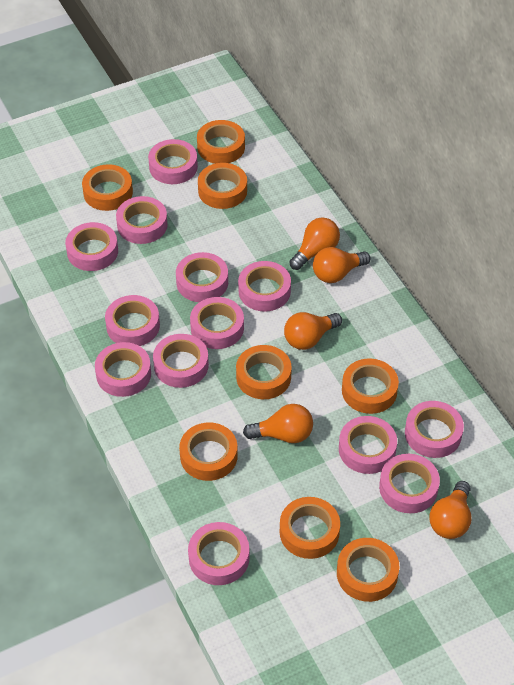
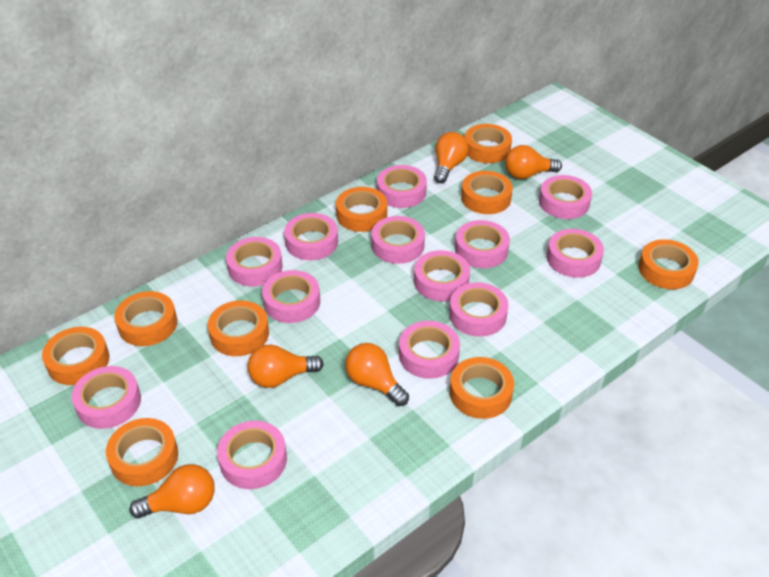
orange tape: [82,164,133,211] [179,422,238,481] [197,120,245,164] [198,163,247,209] [236,345,292,399] [280,497,340,559] [337,538,399,602] [342,359,399,414] = 8 -> [42,327,109,385] [106,418,178,486] [114,291,177,346] [208,300,269,356] [336,187,387,232] [450,357,514,419] [461,171,513,214] [465,124,512,163] [639,239,699,289] = 9

